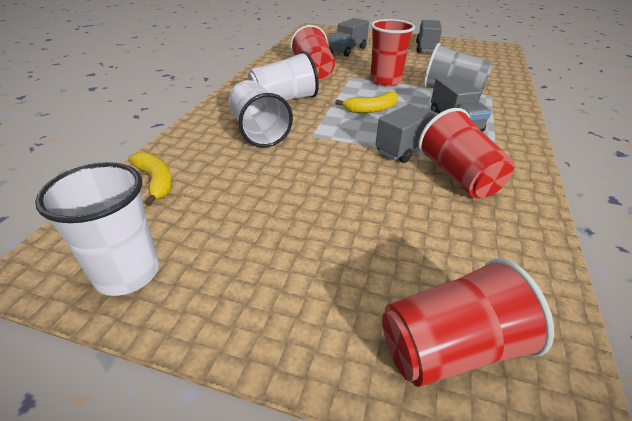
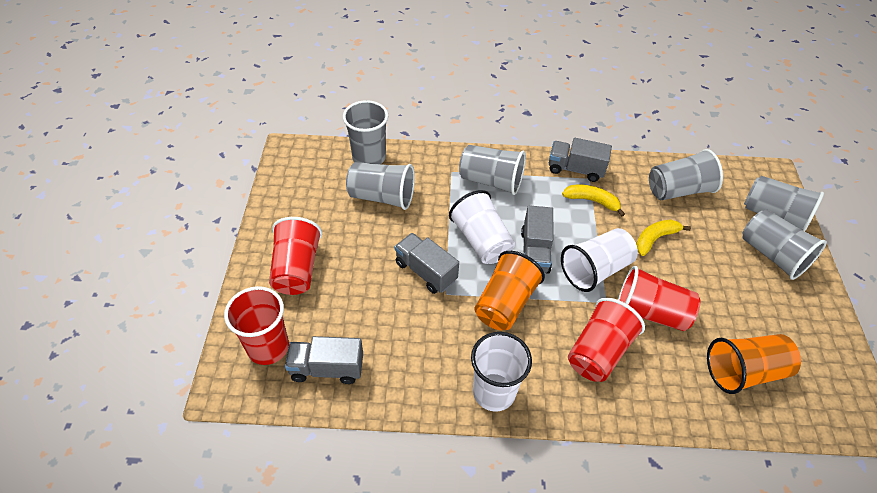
grey cup: [423,43,493,94] = 1 -> [343,100,388,164] [346,162,415,210] [459,145,526,195] [649,149,723,200] [742,210,827,280] [744,176,824,232] = 6
orange cup: none = 0 -> [474,251,545,330] [707,334,801,394] = 2

